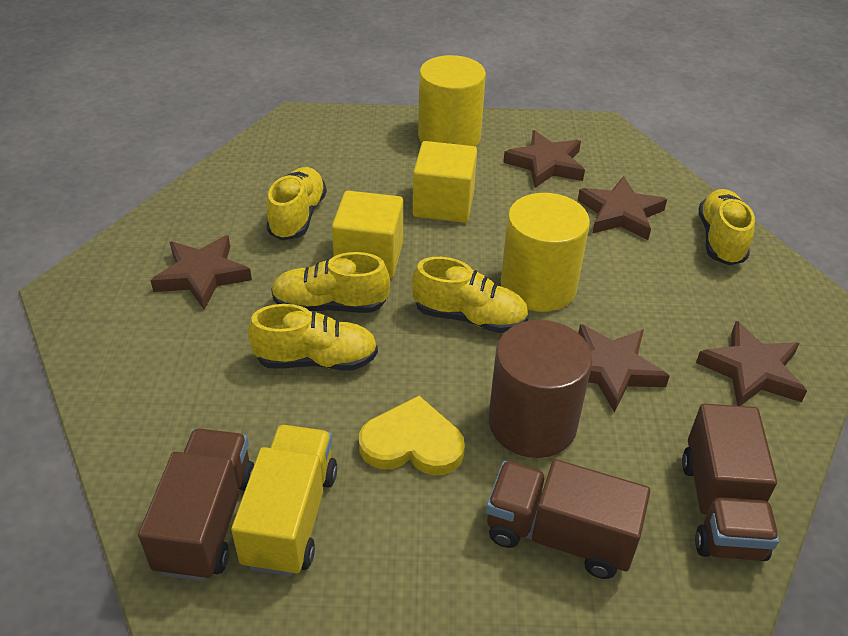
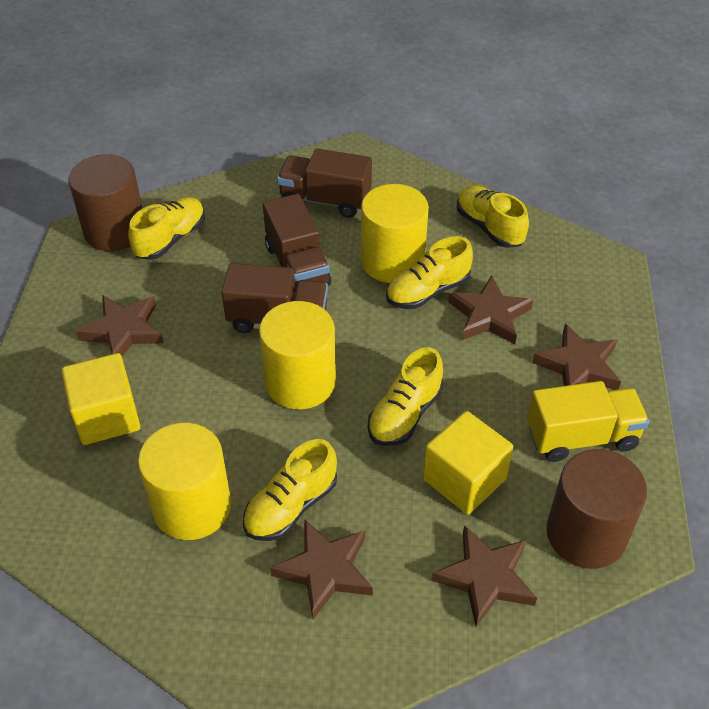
brown cylinder: [489,320,593,458] = 1 -> [69,154,143,251] [547,449,647,569] = 2
yellow cylinder: [418,55,486,147] [501,193,590,312] = 2 -> [138,423,231,540] [259,301,336,409] [361,184,429,283] = 3
yellow heart: [359,396,465,475] = 1 -> none = 0

